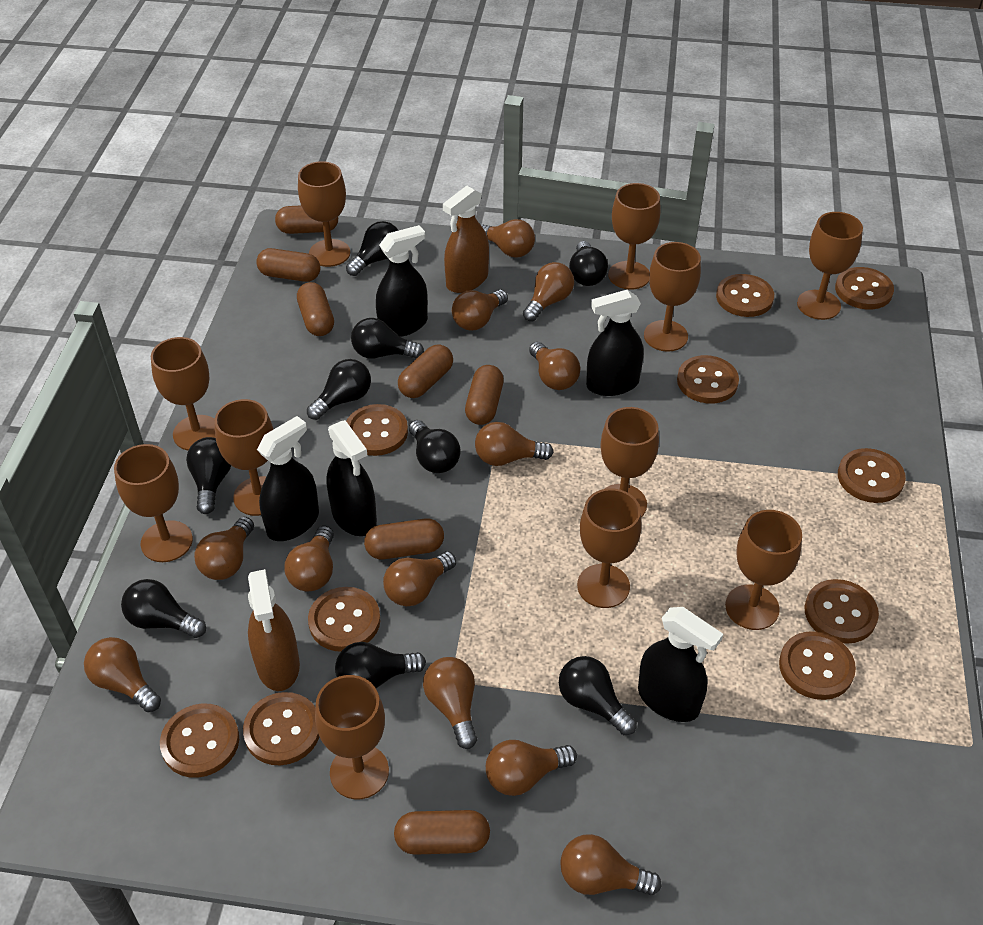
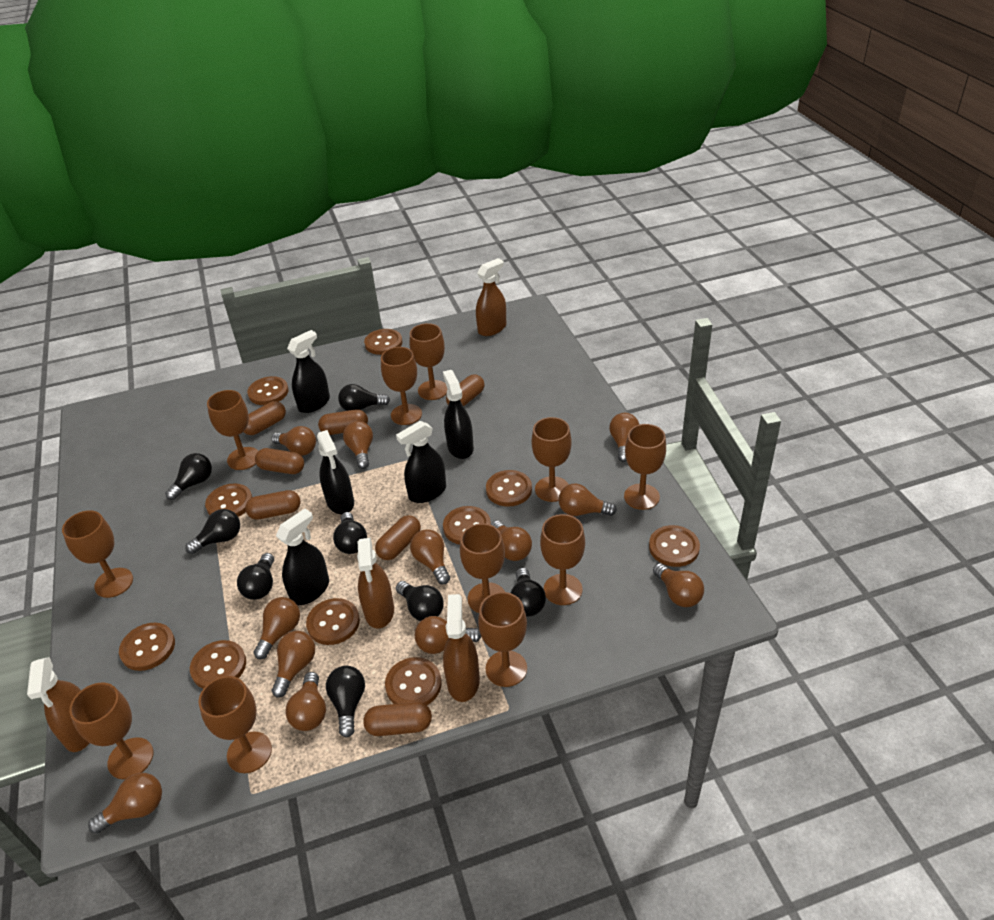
black light bulb: [121,579,206,638] [186,437,231,514] [307,359,371,420] [335,642,426,688] [346,221,398,276] [351,318,424,359] [409,420,461,473] [559,656,637,735] [569,241,608,286] = 9 -> [165,453,212,500] [185,509,240,554] [237,553,274,600] [326,666,365,738] [333,512,367,554] [338,384,390,411] [396,581,444,621] [511,568,546,617] = 8
brown spray bottle: [248,569,300,691] [443,186,489,293] = 2 -> [27,657,89,752] [357,538,394,628] [443,594,480,702] [476,258,506,336] = 4

